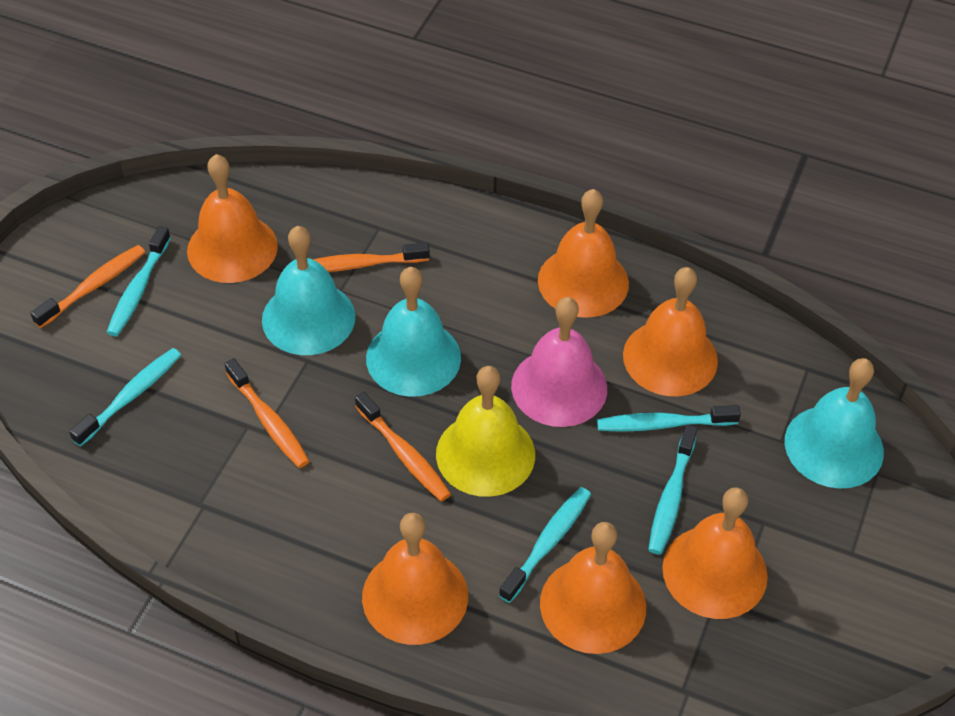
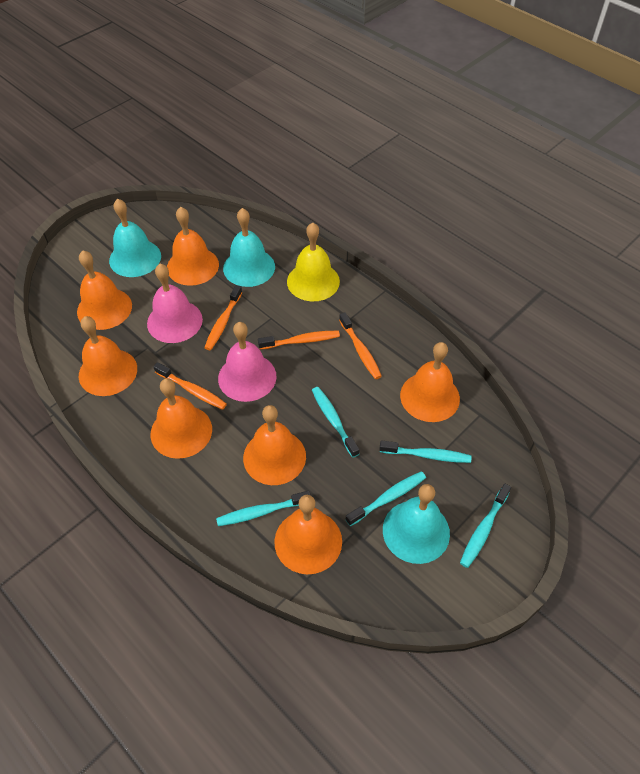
orange bell: [187,154,278,283] [362,513,468,645] [538,189,629,318] [540,522,646,654] [623,267,718,396] [662,487,768,619] = 6 -> [77,251,132,330] [79,316,137,396] [150,378,212,459] [167,207,219,286] [243,405,306,485] [274,495,342,574] [400,342,460,422] = 7
pink bell: [511,297,607,427] = 1 -> [147,264,203,343] [218,322,277,402] = 2

